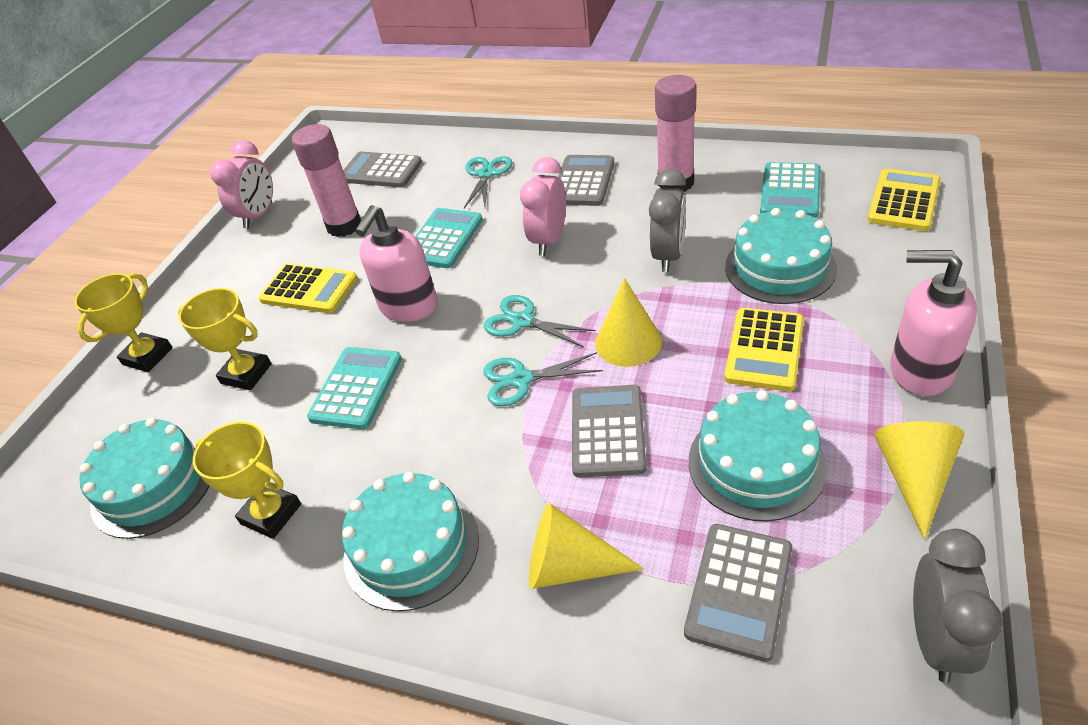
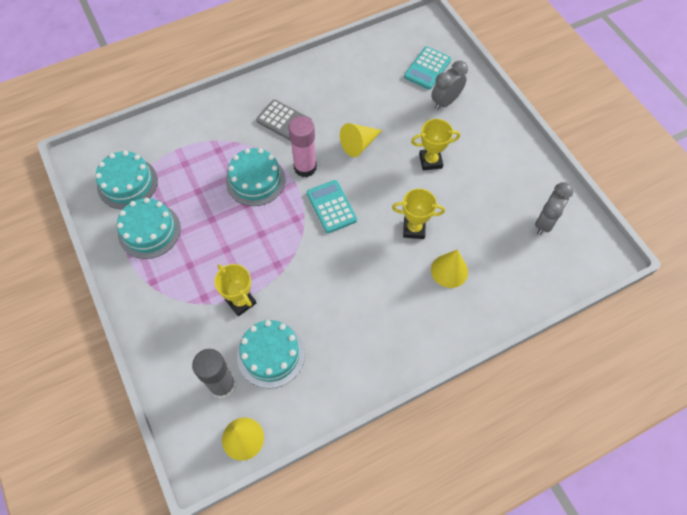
grey calculator: [343,152,422,188] [558,155,614,206] [572,385,646,478] [684,524,792,662] = 4 -> [256,100,312,140] = 1
grey glue stick: none = 0 -> [192,349,236,399] = 1
pink clock: [210,140,273,228] [520,157,566,256] = 2 -> none = 0
pink glue stick: [292,124,361,237] [655,75,697,192] = 2 -> [288,116,317,177] = 1
pink soap dispenser: [355,205,437,322] [890,250,977,396] = 2 -> none = 0
turquoise calculator: [307,347,402,430] [415,208,483,268] [760,162,820,218] = 3 -> [307,180,357,233] [404,47,451,90] = 2
turquoise scissors: [464,156,513,208] [483,352,603,406] [484,295,596,347] = 3 -> none = 0
yellow calculator: [259,263,358,313] [724,308,804,392] [867,169,941,231] = 3 -> none = 0

